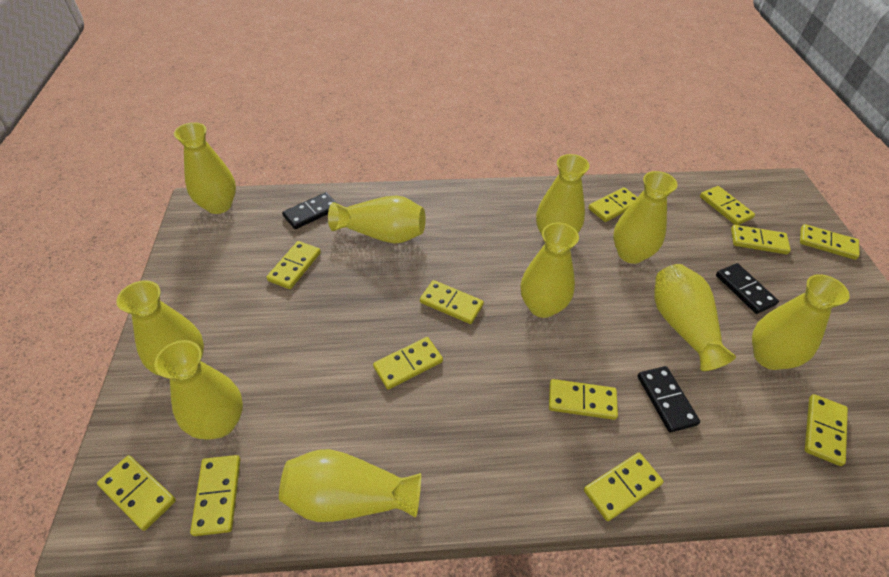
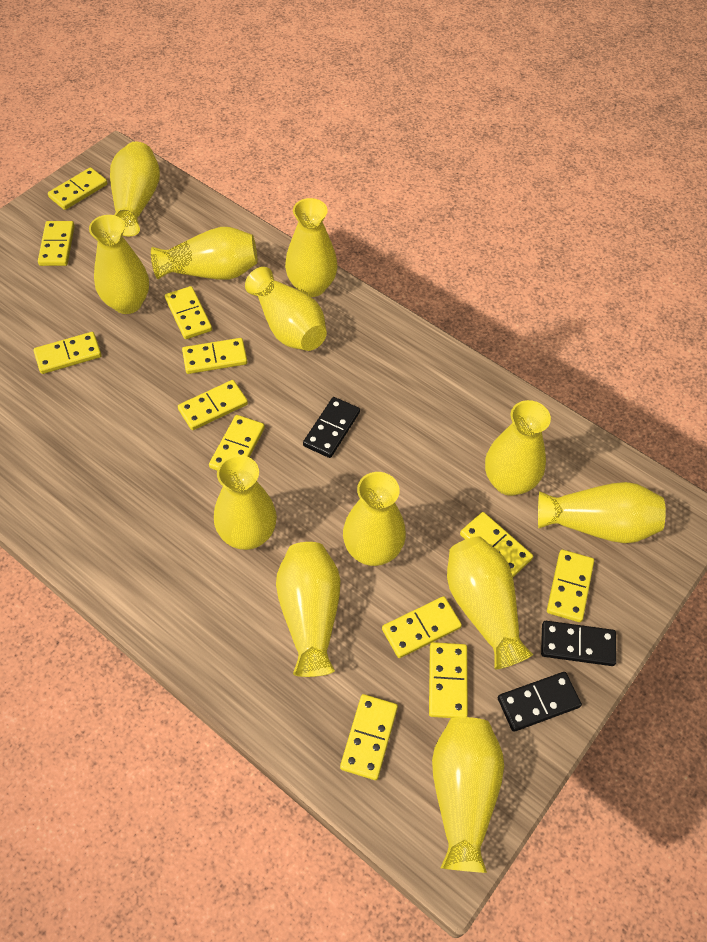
yellow vase: [116,280,204,376] [154,340,243,440] [174,122,236,214] [279,449,421,522] [328,195,426,244] [521,223,579,318] [536,154,589,235] [613,171,678,264] [654,264,736,371] [752,274,850,370] = 10 -> [89,215,149,314] [110,141,160,236] [151,227,258,280] [214,455,277,550] [245,267,327,351] [276,542,341,677] [285,198,338,297] [343,472,406,566] [432,717,504,873] [447,537,533,670] [485,400,551,496] [538,482,666,543] = 12

